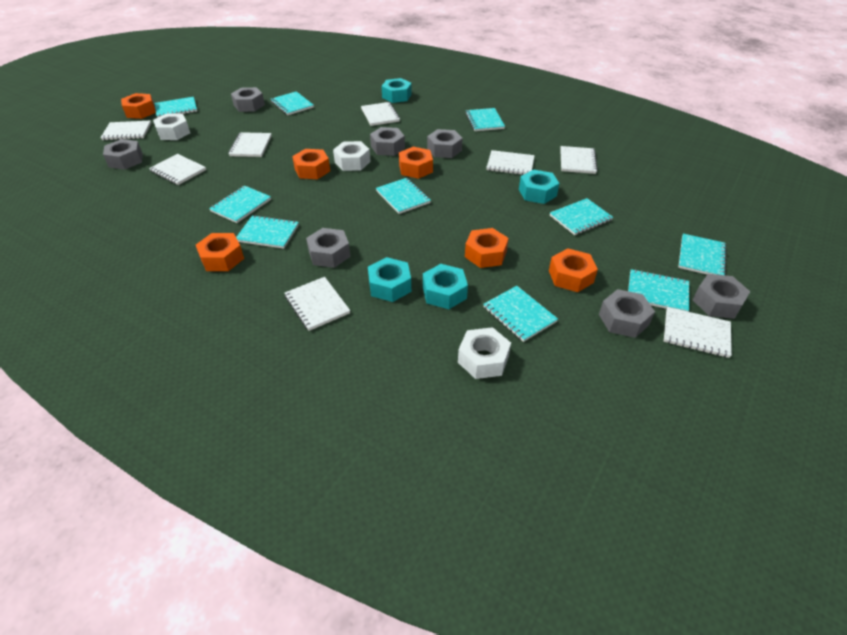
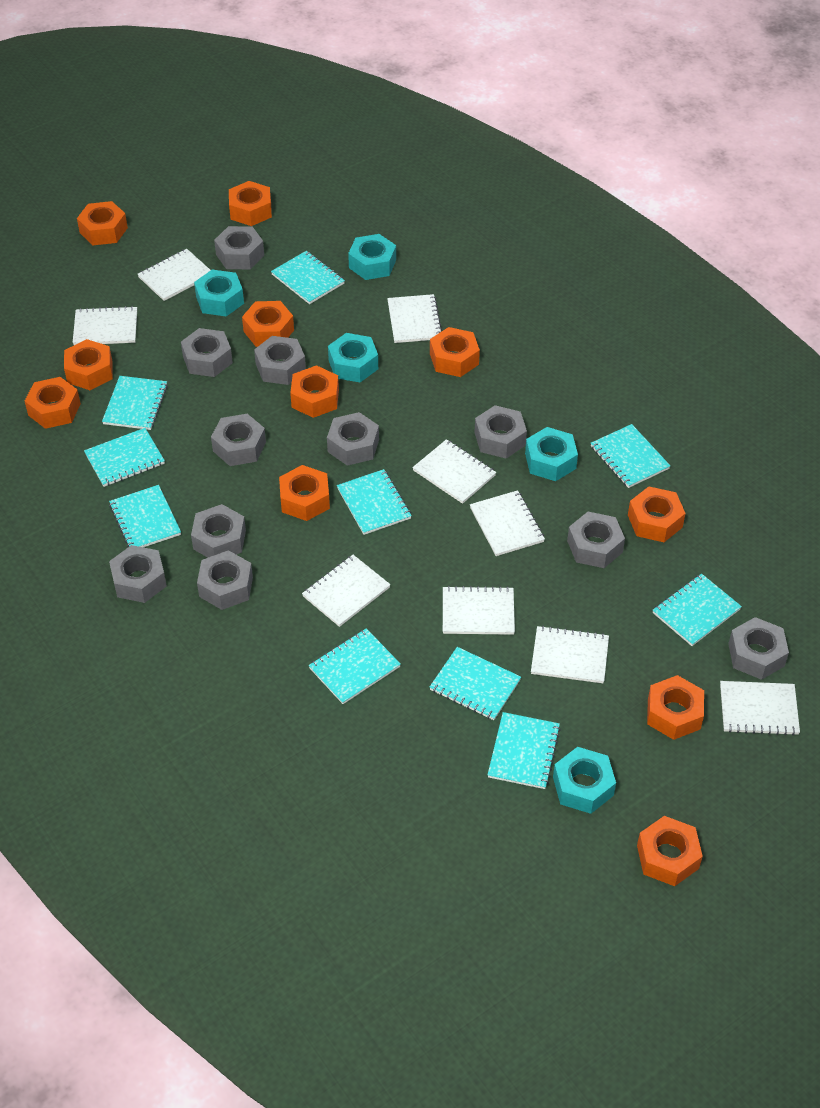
grey nut: [103,139,143,170] [231,87,265,112] [306,228,351,268] [370,127,405,156] [427,129,463,158] [599,289,655,338] [693,274,750,319] = 7 -> [109,545,167,603] [181,328,233,377] [191,504,246,558] [197,550,253,610] [211,414,266,466] [214,226,264,270] [254,336,306,385] [327,412,379,466] [474,405,527,458] [567,512,625,568] [728,617,789,680] = 11
orange nut: [121,93,156,119] [196,233,244,271] [292,149,330,179] [399,147,433,179] [465,228,509,268] [549,248,598,292] = 6 -> [25,377,81,429] [64,339,113,390] [77,201,128,245] [229,181,272,226] [242,301,294,347] [279,465,330,521] [290,365,339,418] [430,327,480,377] [628,487,686,542] [637,816,703,886] [647,675,704,740] = 11
turquoise nut: [368,257,411,302] [382,78,412,103] [423,264,468,309] [519,169,559,204] = 4 -> [194,270,244,316] [328,333,378,382] [348,234,396,280] [525,427,578,481] [553,747,616,814] = 5
white notebook: [100,120,151,140] [149,154,206,185] [228,132,272,157] [285,277,350,331] [361,102,400,126] [486,150,535,175] [560,146,598,174] [664,307,732,358] = 8 -> [73,306,137,345] [138,249,211,301] [302,555,391,627] [387,294,442,343] [413,439,496,504] [443,586,515,635] [470,490,545,556] [531,626,609,683] [720,681,800,736] = 9
white nut: [153,113,190,140] [333,141,371,171] [458,327,511,379] = 3 -> none = 0

